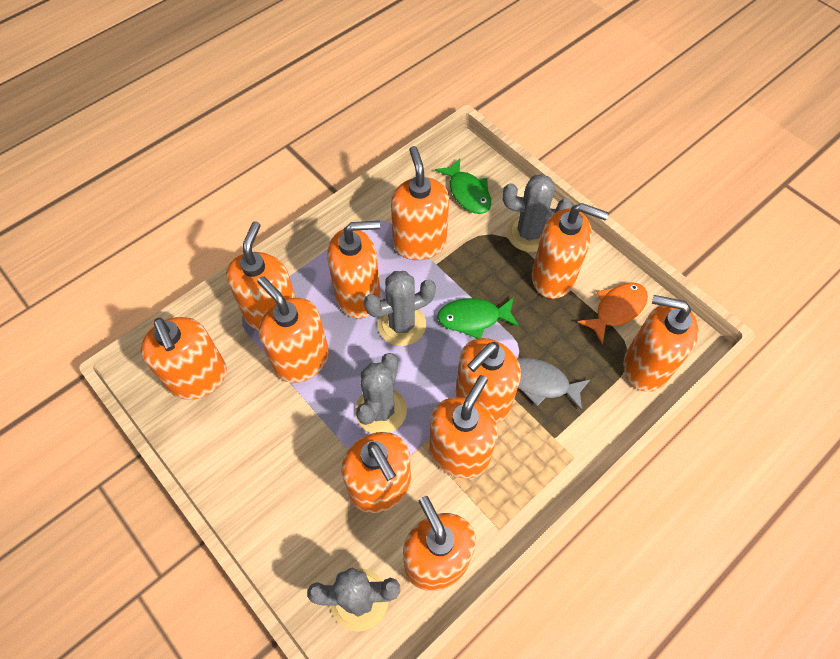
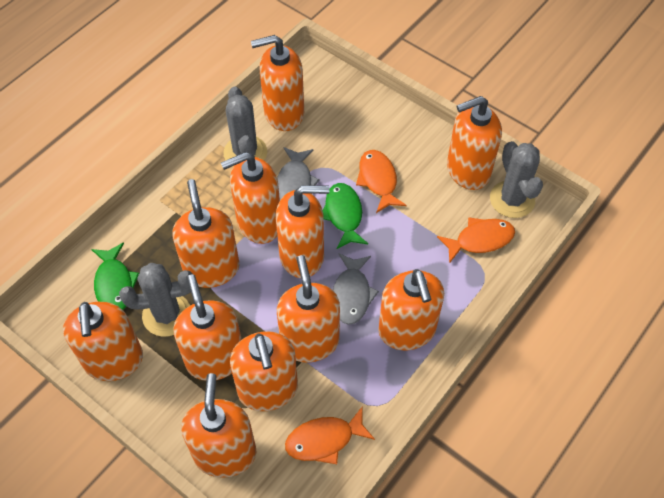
grey cactus: [307,567,400,632] [355,353,407,433] [364,271,436,346] [503,174,572,252] = 4 -> [119,263,192,337] [223,86,267,167] [490,141,543,218] = 3
grey fish: [517,358,591,411] = 1 -> [277,147,320,200] [333,253,379,325] = 2
orange fish: [578,282,648,344] = 1 -> [285,406,375,464] [356,150,406,213] [437,217,515,263] = 3

